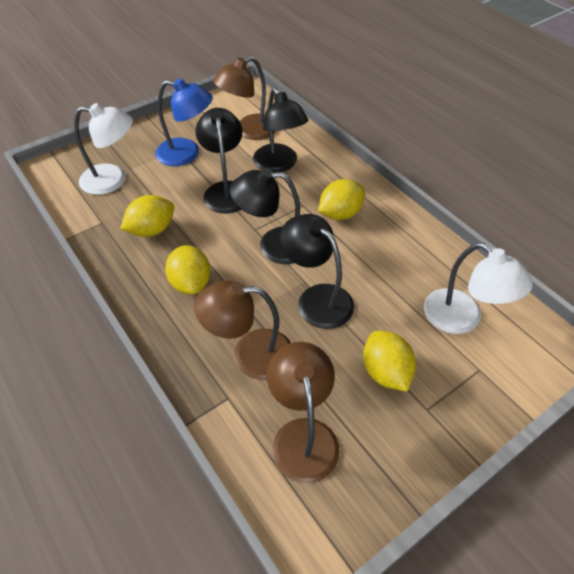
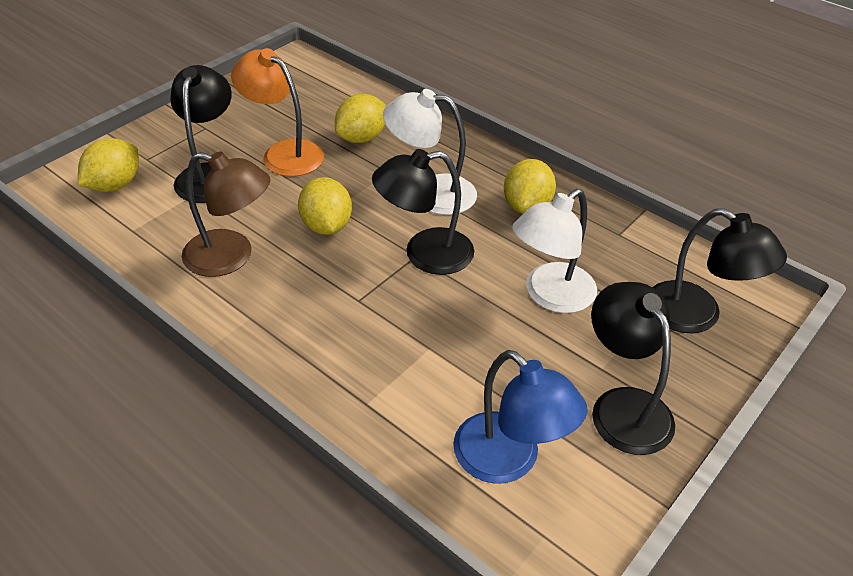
brown lamp: [194,281,291,380] [213,56,277,140] [267,342,340,483] = 3 -> [182,151,270,277] = 1
orange lamp: none = 0 -> [231,48,324,177] = 1

